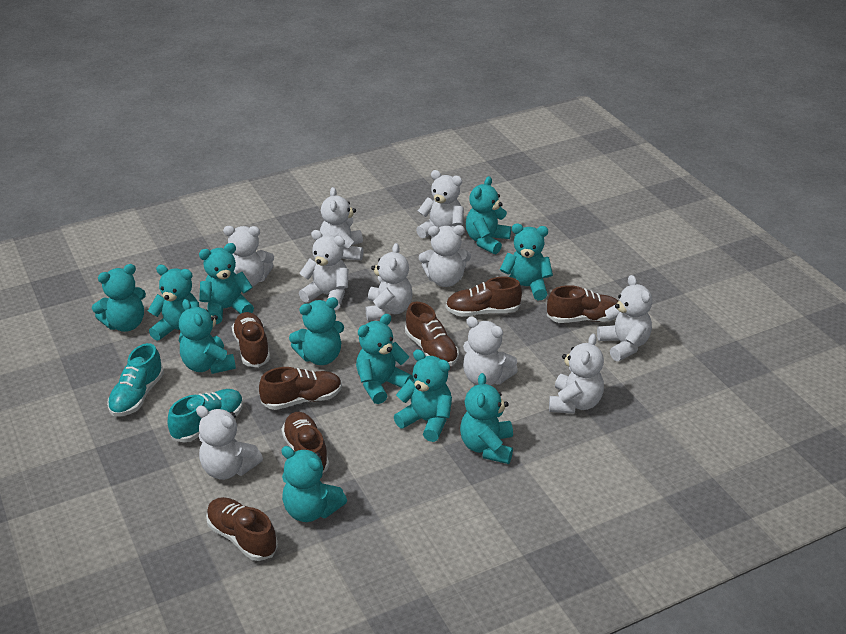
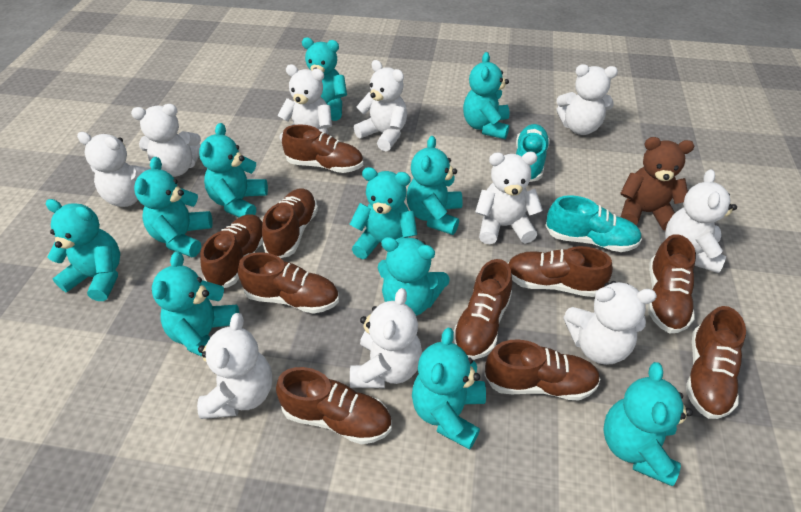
brown shoe: [206,497,278,561] [232,312,270,367] [259,367,342,410] [281,412,329,473] [405,302,459,366] [446,277,522,317] [547,285,618,323] = 7 -> [200,214,264,288] [238,252,339,314] [262,188,318,258] [276,367,392,444] [282,124,363,173] [453,259,512,360] [484,340,600,401] [507,246,613,297] [648,234,696,333] [686,306,746,419] = 10
brown teddy bear: none = 0 -> [620,137,694,231] = 1

